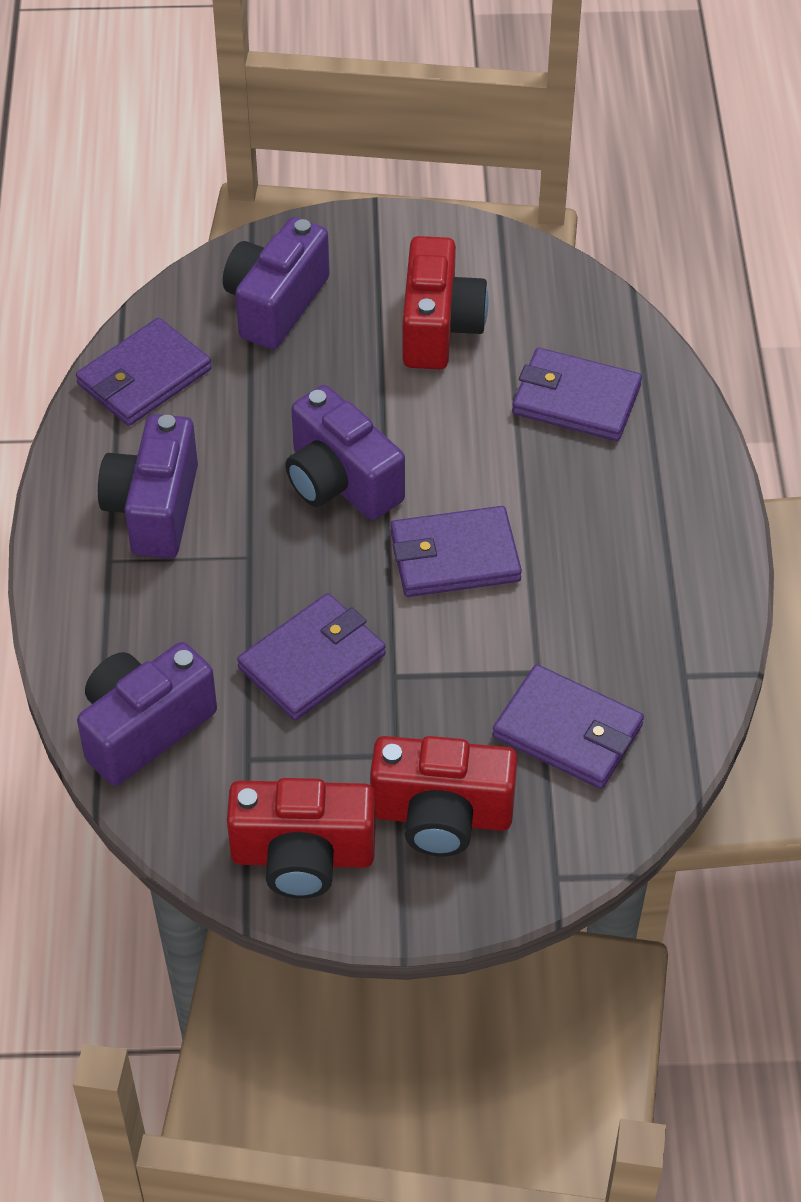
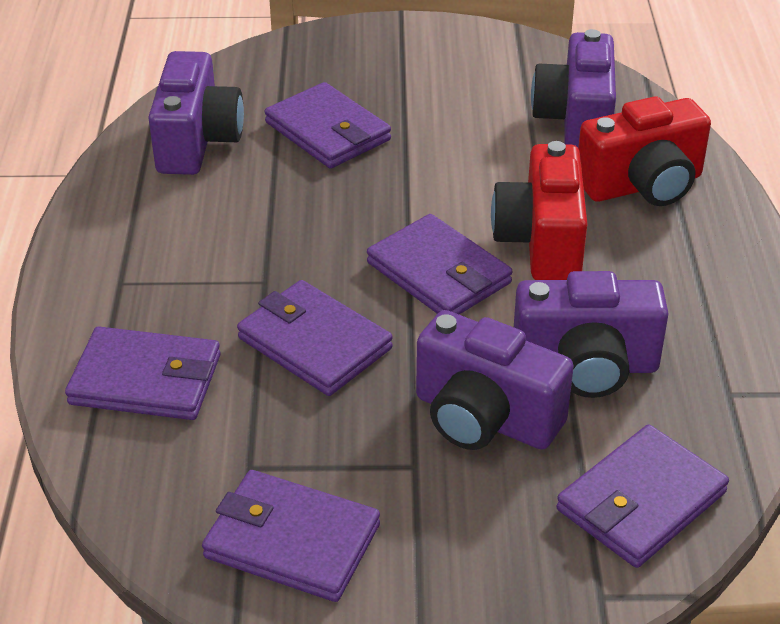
purple wallet: [76,318,212,426] [237,593,386,720] [391,506,522,597] [493,664,644,789] [512,348,642,441] = 5 -> [65,327,221,420] [202,470,380,602] [237,280,393,396] [265,82,391,169] [367,214,513,315] [556,424,729,568] = 6
red camera: [227,778,375,899] [370,736,517,857] [403,236,488,369] = 3 -> [491,141,587,280] [578,96,711,206] = 2

